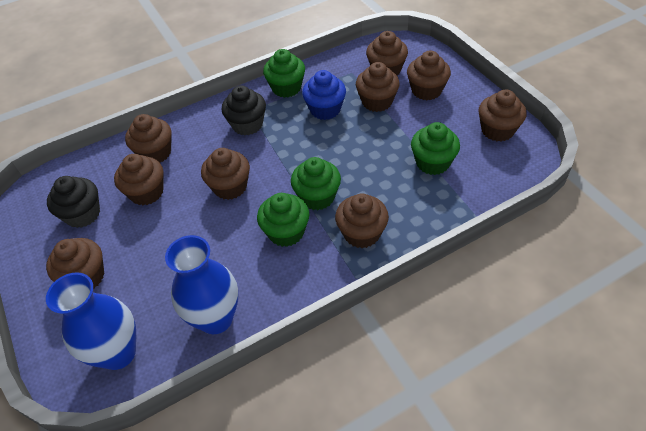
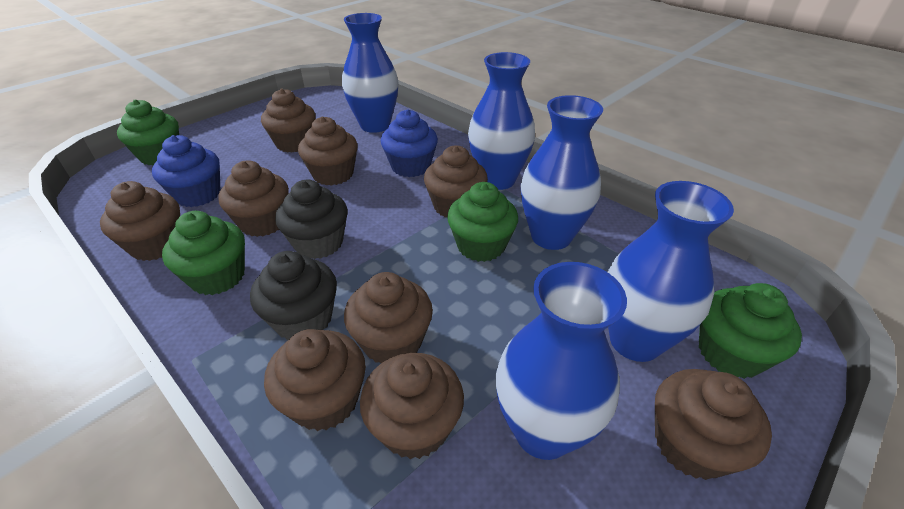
blue cupcake: [302,70,346,120] = 1 -> [152,135,220,207] [381,109,438,177] = 2
blue vase: [46,272,136,370] [165,235,238,334] = 2 -> [342,13,398,133] [468,52,535,190] [496,262,627,460] [521,95,603,250] [608,181,734,362] = 5

